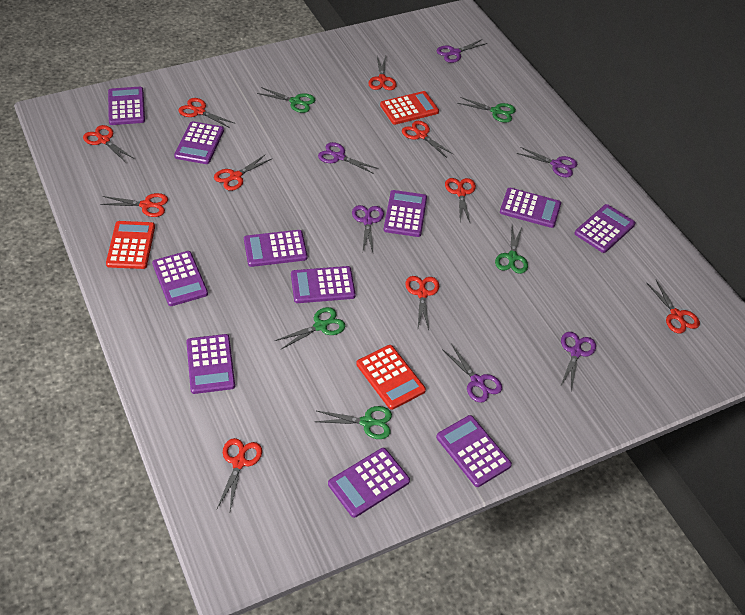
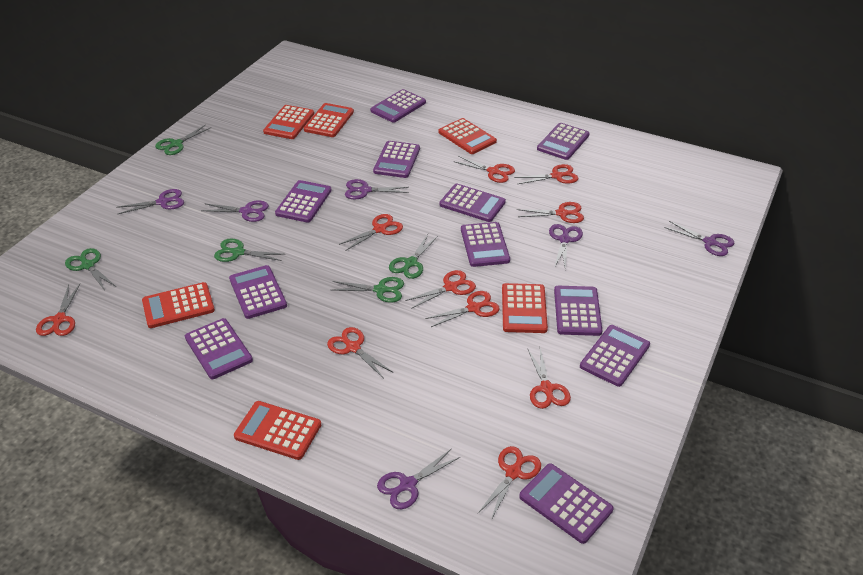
red calculator: [106,221,155,269] [356,345,426,410] [380,91,439,125] = 3 -> [142,282,215,328] [234,401,321,460] [263,105,314,139] [304,103,354,137] [439,118,497,154] [502,283,548,333] = 6

